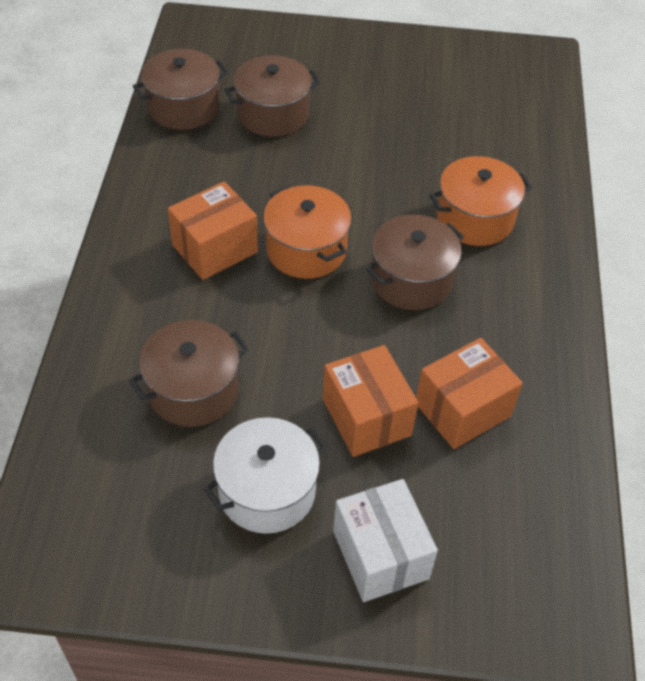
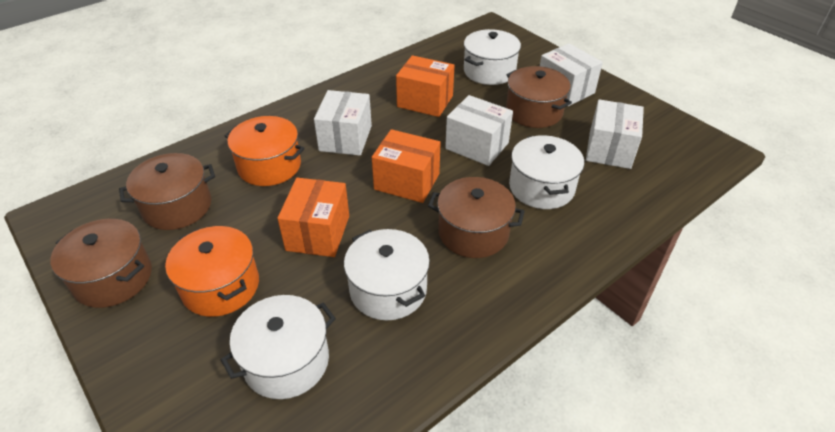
white box: [333,479,438,602] = 1 -> [314,90,372,156] [445,95,513,166] [540,43,603,106] [586,99,644,169] = 4
white pot: [204,417,327,534] = 1 -> [221,295,336,399] [344,229,430,320] [464,29,521,85] [509,135,584,209] = 4

